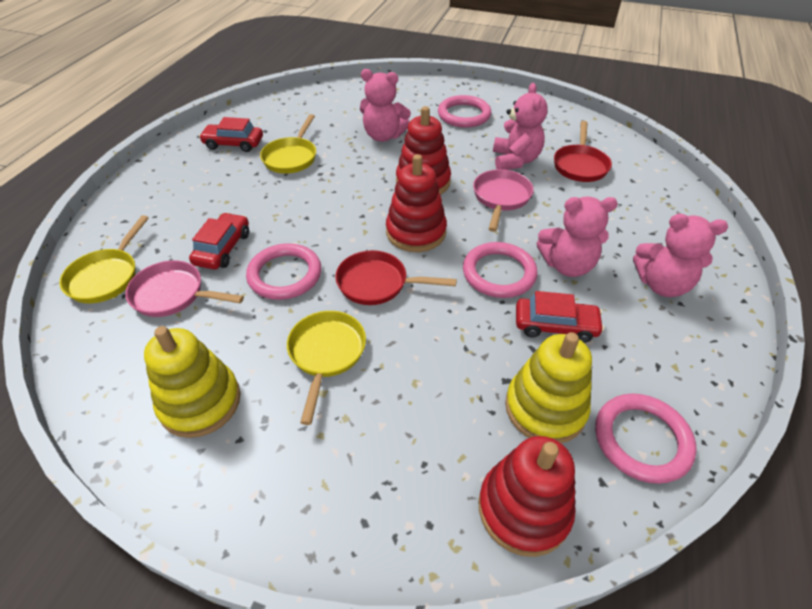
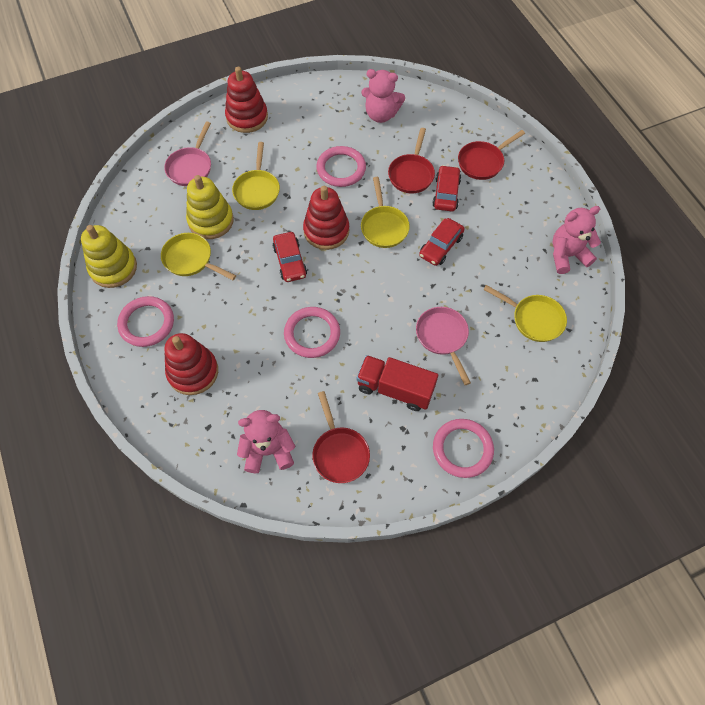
pink teddy bear: [360,69,411,142] [493,83,548,170] [536,197,618,277] [633,214,728,297] = 4 -> [237,410,295,473] [361,69,405,123] [553,206,601,274] = 3
red pan: [336,250,457,305] [554,121,612,182] = 2 -> [312,391,370,483] [388,128,435,193] [458,130,525,180] = 3
red truck: none = 0 -> [357,355,438,411] = 1
yellow pan: [59,215,149,303] [260,114,316,173] [287,311,366,425] = 3 -> [161,233,236,280] [232,142,280,210] [361,177,410,248] [483,285,567,342] = 4

